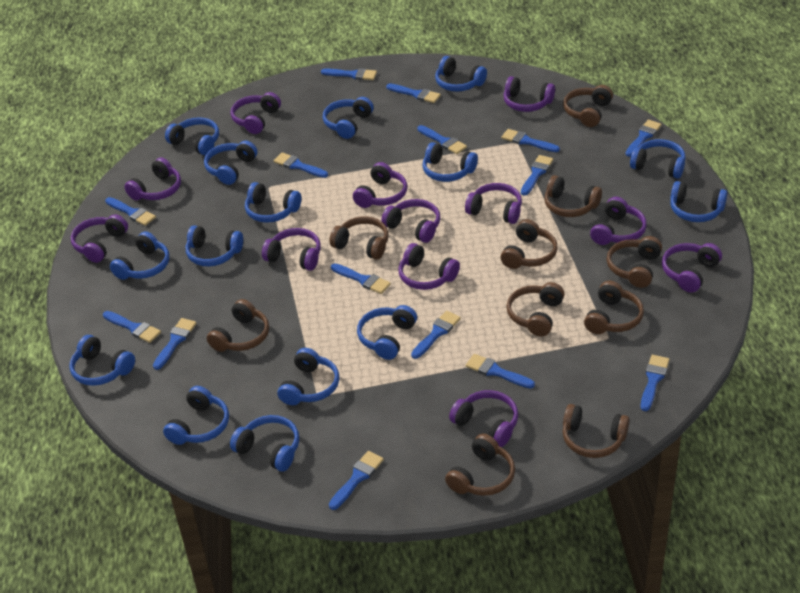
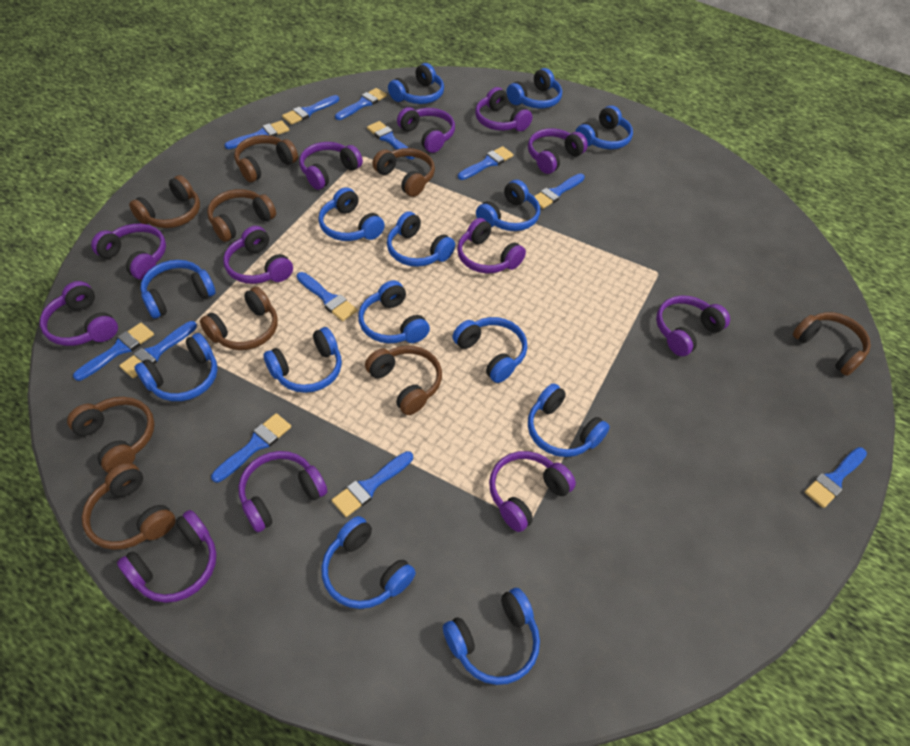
blue brush: [103,311,161,343] [105,197,156,226] [153,318,197,370] [273,152,328,178] [321,68,377,80] [329,451,384,510] [331,263,391,294] [386,83,441,103] [411,311,461,359] [417,125,467,154] [466,354,535,389] [501,129,560,152] [521,155,553,196] [626,120,662,157] [641,355,670,411] = 15 -> [73,323,154,381] [119,321,197,378] [211,413,291,482] [225,120,289,149] [282,95,339,125] [297,272,357,321] [332,451,413,517] [335,88,387,120] [367,121,415,159] [458,146,514,180] [534,173,585,209] [804,447,867,508] = 12
blue headphones: [69,335,135,386] [110,231,169,280] [163,386,229,445] [165,117,219,155] [186,225,243,266] [204,140,257,185] [230,415,299,472] [245,182,301,223] [278,348,339,405] [323,97,374,139] [357,305,417,360] [423,142,478,182] [435,56,487,92] [630,139,686,179] [670,181,727,222] = 15 -> [134,333,218,401] [140,260,216,319] [264,327,342,393] [318,187,385,241] [321,516,416,609] [358,280,430,343] [387,211,455,267] [388,63,444,104] [443,588,540,685] [452,317,527,383] [476,180,540,231] [507,68,562,109] [528,383,610,457] [575,105,633,149] = 14
brown headphones: [207,299,269,352] [329,217,389,260] [445,434,515,496] [501,219,558,269] [507,282,565,336] [545,175,602,217] [563,85,613,127] [563,404,629,458] [584,281,644,334] [607,236,662,288] = 10 -> [67,397,155,473] [82,463,176,550] [129,175,200,228] [200,287,278,350] [207,189,276,242] [234,135,298,182] [365,346,442,415] [372,148,435,197] [793,312,871,376] = 9

